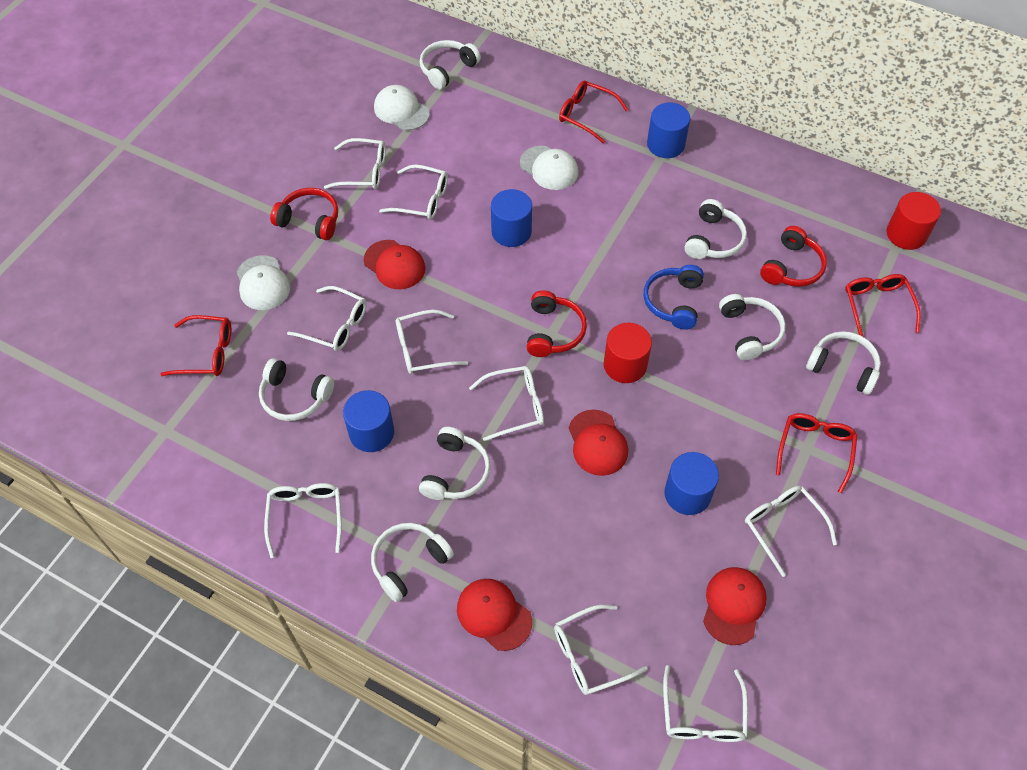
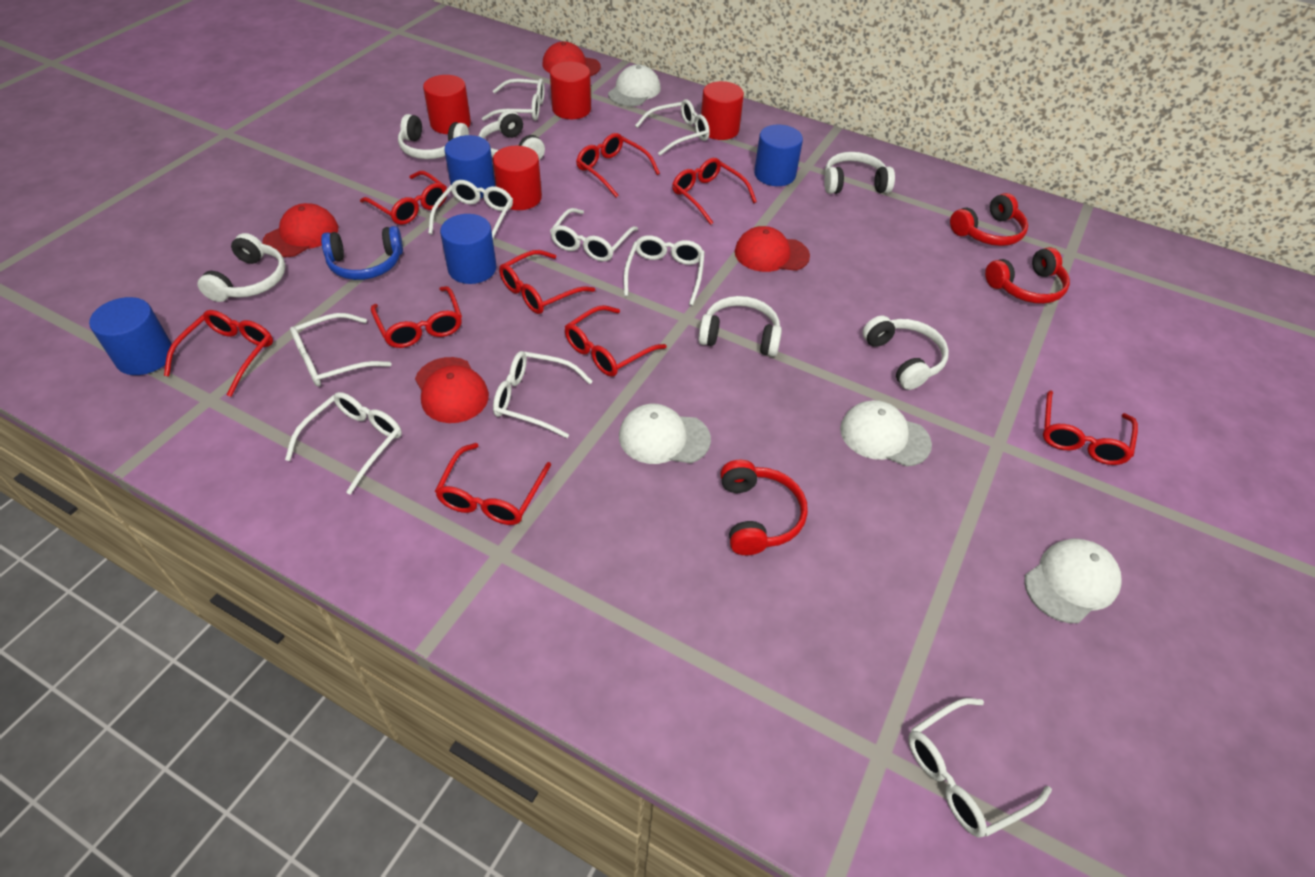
red cylinder: [604,323,652,383] [886,192,941,250] = 2 -> [423,75,471,134] [493,146,542,210] [550,61,591,119] [701,81,744,140] = 4
red glasses: [160,315,231,376] [559,80,629,144] [776,413,857,493] [845,274,921,337] = 4 -> [164,310,273,397] [360,171,447,225] [371,286,462,348] [435,443,551,525] [499,250,595,314] [565,305,667,377] [576,133,660,197] [672,158,757,225] [1043,390,1138,465] = 9
white cap: [237,255,290,310] [374,85,430,131] [520,146,578,190] = 3 -> [608,64,661,106] [619,404,711,464] [840,400,932,467] [1024,538,1121,623] = 4
white headphones: [259,358,334,421] [371,523,454,602] [419,427,491,500] [420,40,481,90] [685,199,747,259] [719,294,786,360] [806,331,881,395] = 7 -> [197,233,286,302] [398,114,469,159] [478,111,545,160] [698,296,782,357] [824,152,895,194] [862,316,949,390] = 6

